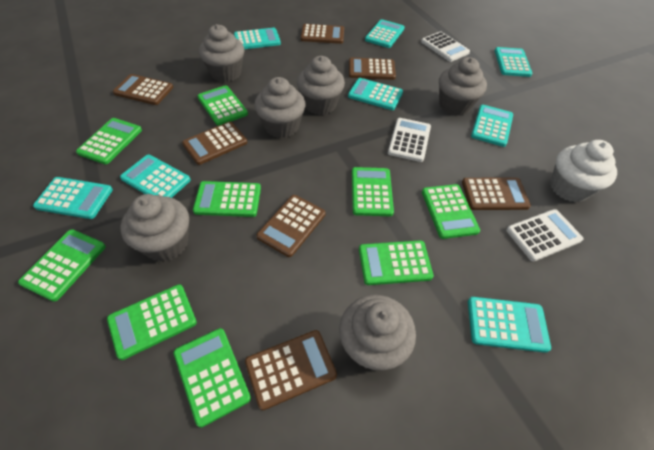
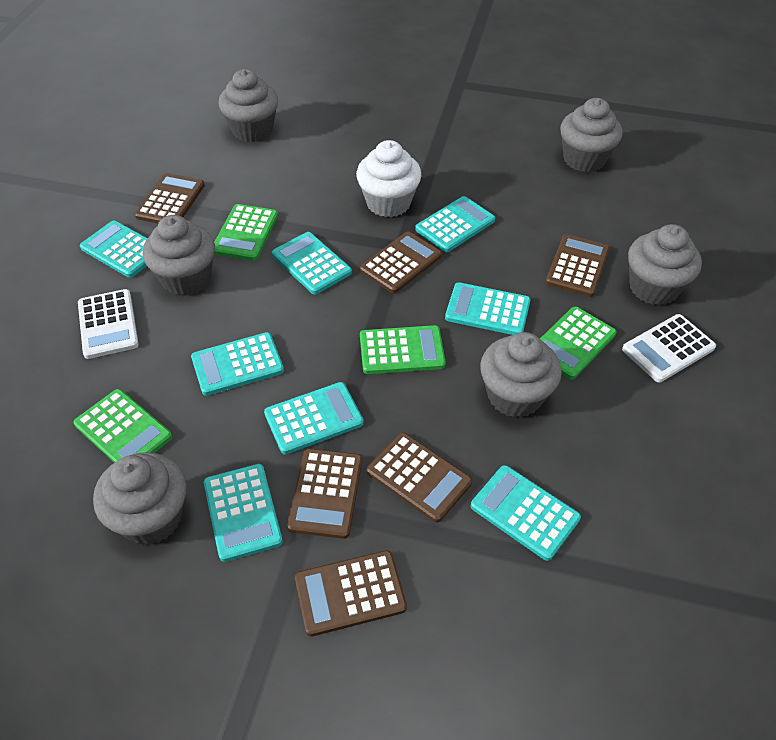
brown calculator: [113,74,173,105] [182,121,247,165] [245,330,337,410] [256,195,326,257] [301,24,344,44] [349,58,396,80] [462,178,531,210] = 7 -> [135,173,205,224] [287,449,362,539] [295,550,407,637] [360,232,442,293] [367,433,472,523] [545,234,610,297] = 6
green calculator: [18,229,106,302] [76,118,142,164] [107,284,197,360] [173,328,251,428] [193,181,261,217] [198,85,248,126] [352,167,394,216] [359,240,434,285] [422,184,480,239] = 9 -> [73,389,172,463] [214,204,278,261] [360,325,446,374] [540,307,617,379] = 4
white calculator: [388,118,431,162] [421,32,470,62] [506,209,583,261] = 3 -> [78,289,139,359] [622,314,716,382] = 2

